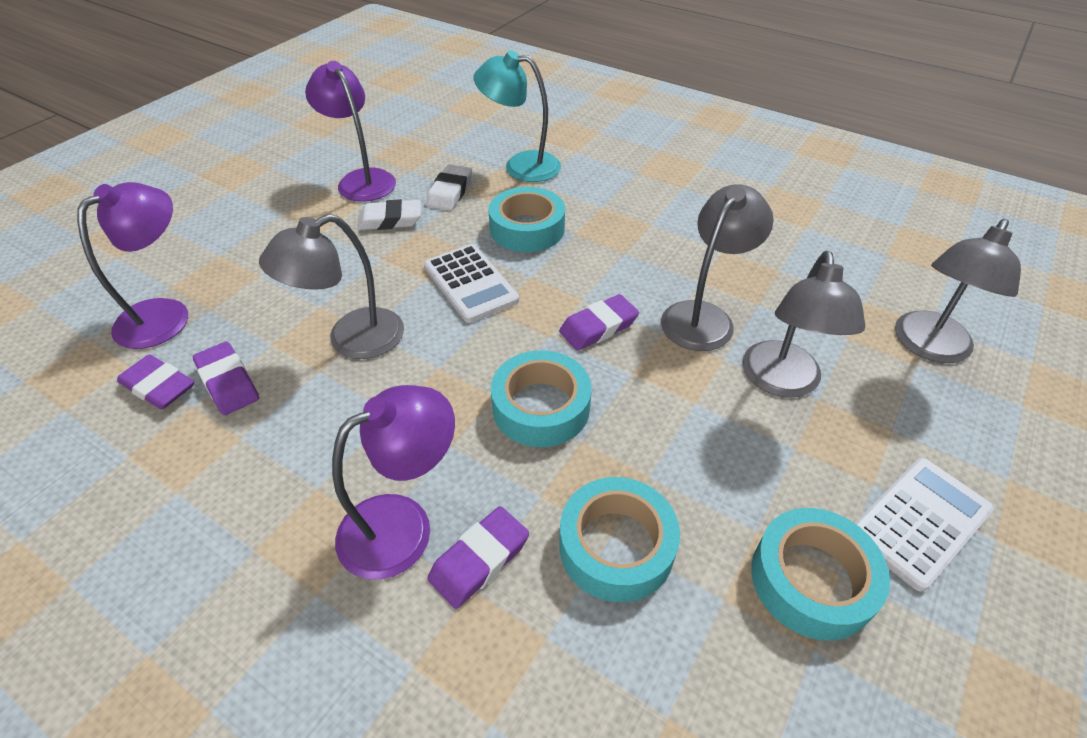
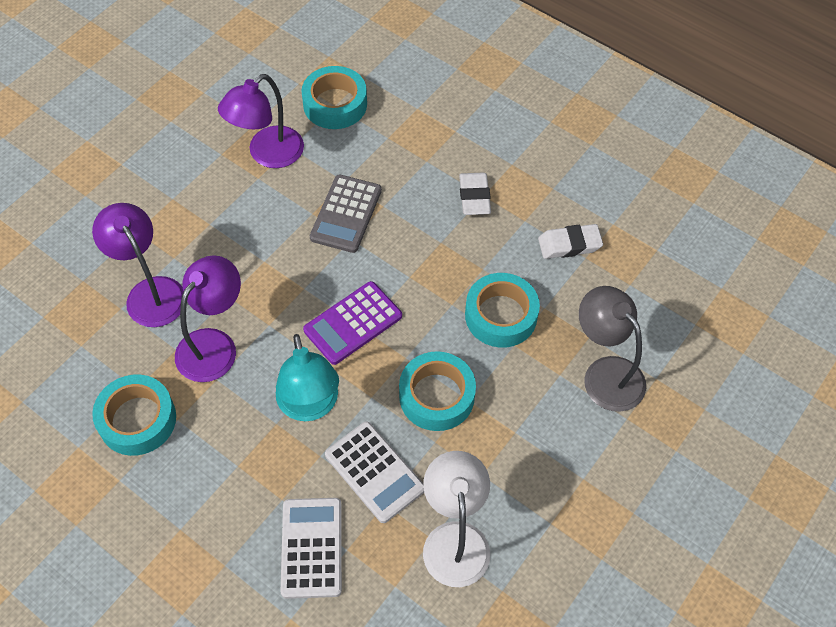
grey calculator: none = 0 -> [310,174,382,253] = 1
grey lamp: [259,214,404,359] [661,184,774,351] [742,251,866,398] [895,219,1021,363] = 4 -> [579,286,646,412] = 1
purple calculator: none = 0 -> [303,281,402,365] = 1
purple eraser: [117,355,194,410] [193,342,259,415] [427,506,529,609] [559,294,639,351] = 4 -> none = 0
white lamp: none = 0 -> [423,451,490,587] = 1

